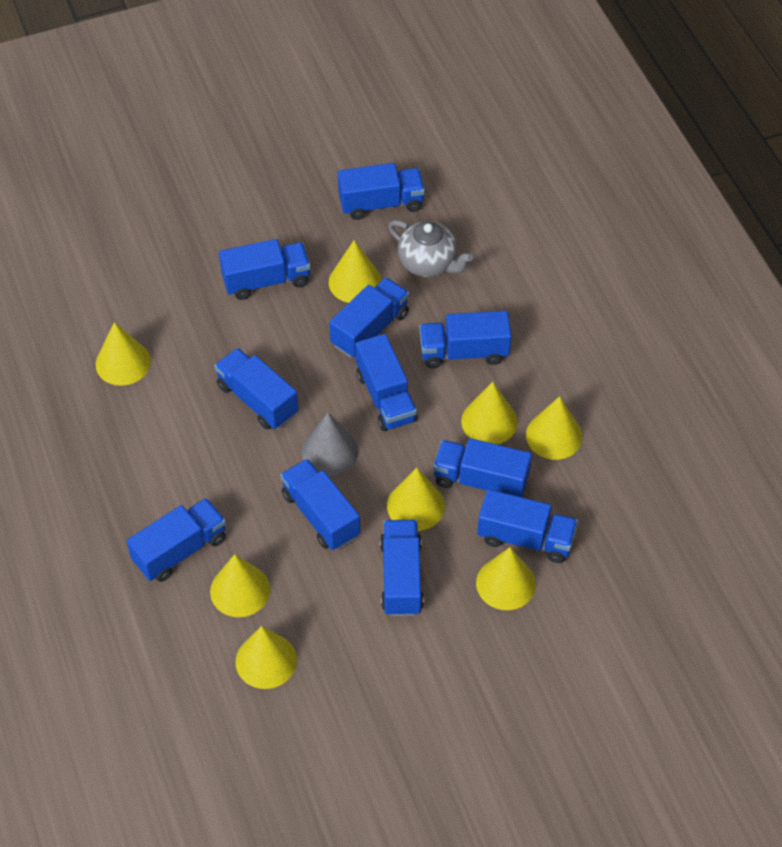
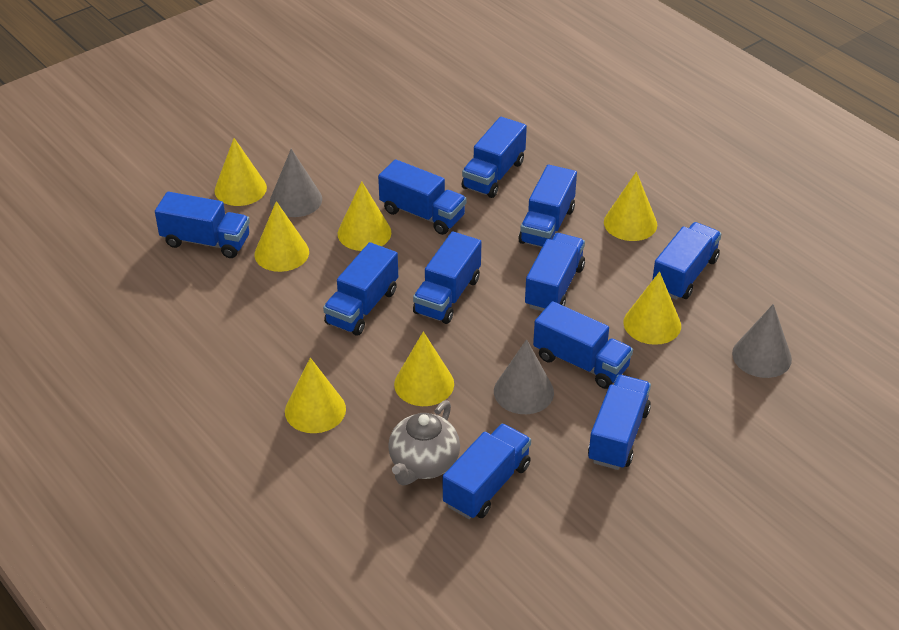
grey cone: [301,413,358,476] = 1 -> [270,149,322,217] [494,339,554,414] [732,304,792,378] = 3
yellow cone: [96,322,151,386] [210,554,270,617] [235,626,297,689] [329,240,382,303] [387,468,445,531] [461,382,518,444] [476,547,536,610] [526,396,583,460] = 8 -> [215,138,267,206] [254,201,309,272] [285,358,346,433] [338,181,391,251] [394,332,454,406] [604,172,657,241] [623,272,681,345] = 7

